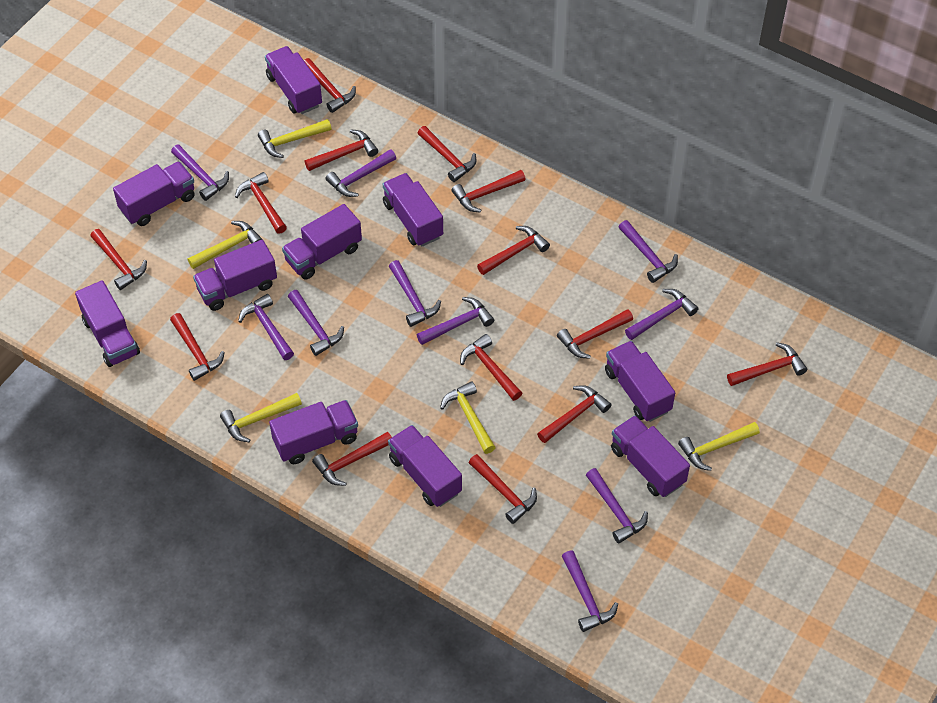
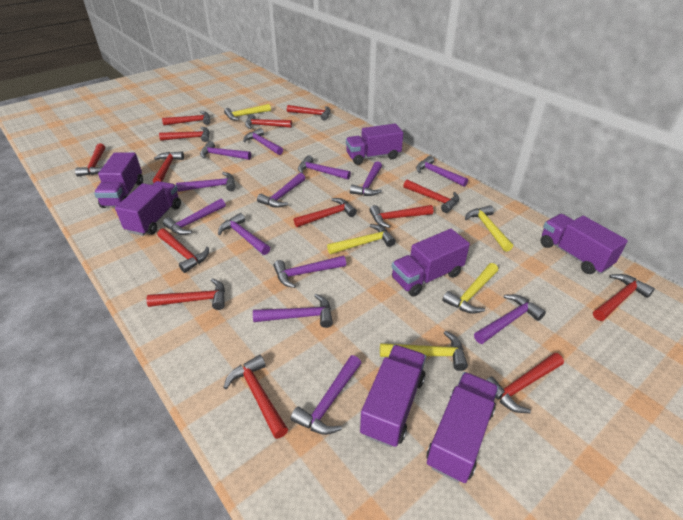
purple hammer: [171,144,229,201] [238,294,294,360] [288,290,344,356] [325,149,396,197] [389,260,441,327] [417,297,494,345] [562,550,618,632] [586,468,648,544] [619,220,678,283] [625,289,698,340] = 10 -> [163,199,226,235] [176,172,236,192] [200,141,251,160] [218,213,270,255] [243,128,283,155] [253,294,333,328] [257,173,305,208] [273,256,346,288] [290,355,361,435] [298,155,351,180] [350,162,382,196] [416,156,468,187] [474,294,546,344] = 13
purple truck: [75,280,140,367] [113,161,195,226] [193,240,277,311] [265,46,322,114] [269,400,358,464] [282,204,362,280] [383,173,443,247] [388,425,462,507] [605,341,675,422] [611,415,690,497] = 10 -> [94,153,143,208] [115,181,181,236] [346,124,403,165] [360,345,426,447] [392,229,470,297] [426,372,499,483] [540,214,628,274] = 7

